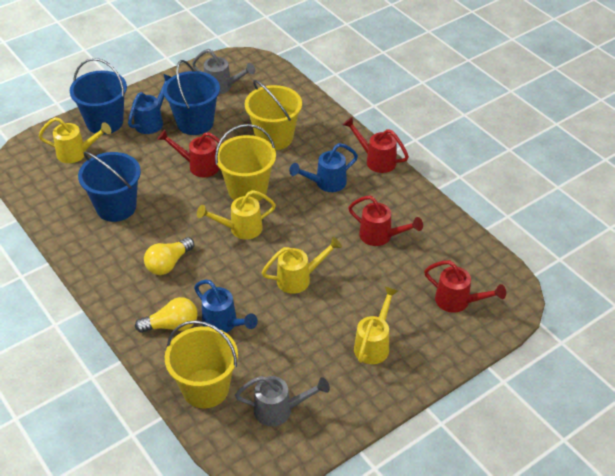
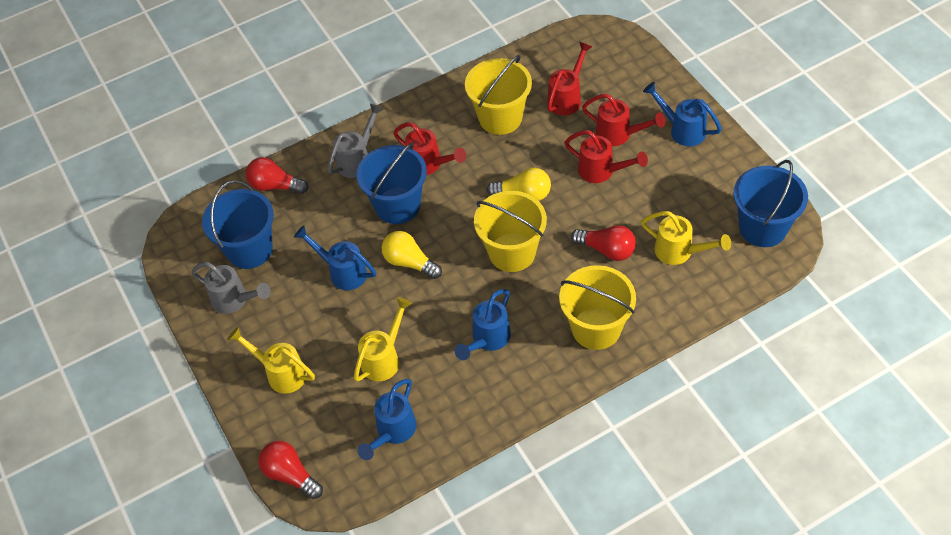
blue watering can: [128,74,171,134] [194,279,258,333] [289,143,358,192] = 3 -> [294,225,376,290] [357,379,417,460] [455,289,511,360] [643,82,722,146] = 4
red light bulb: none = 0 -> [246,157,309,194] [259,441,323,499] [571,225,636,261] = 3
yellow watering can: [39,117,111,163] [197,190,276,240] [262,237,342,294] [354,286,398,364] = 4 -> [227,327,315,394] [354,297,412,382] [641,211,731,265] = 3

